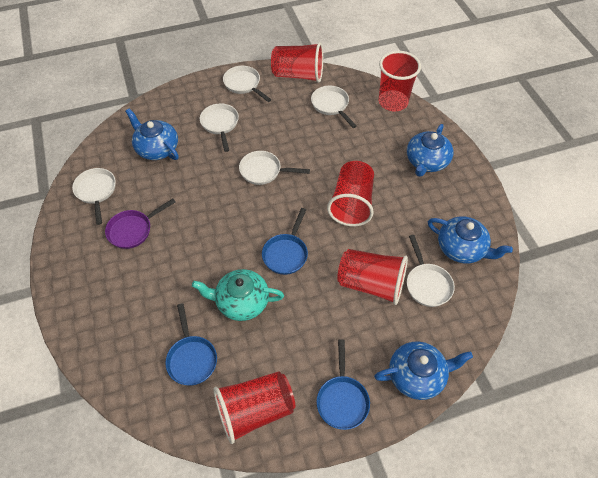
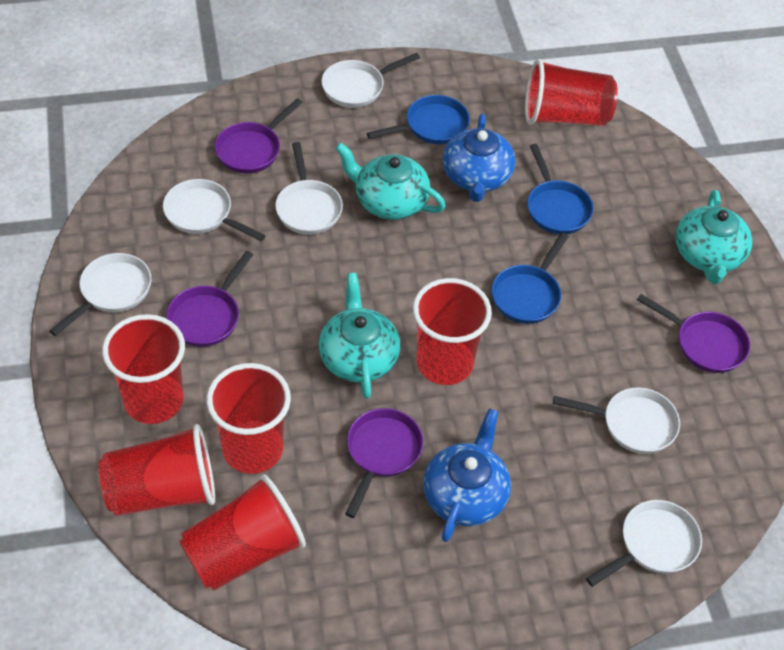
blue teapot: [125,109,179,160] [374,341,473,400] [407,124,453,177] [428,217,513,264] = 4 -> [423,408,511,542] [442,114,515,202] = 2
purple pan: [105,199,176,249] = 1 -> [166,251,253,347] [215,98,303,174] [345,408,423,518] [637,294,750,373] = 4
red cup: [213,371,295,444] [271,42,323,83] [327,161,374,226] [337,249,408,305] [379,51,421,112] = 5 -> [98,424,215,516] [102,314,185,424] [179,474,306,591] [206,363,291,474] [413,278,492,385] [525,59,618,126] = 6
turquoise teapot: [192,269,284,321] = 1 -> [319,273,400,399] [335,143,446,220] [675,190,752,284] = 3

